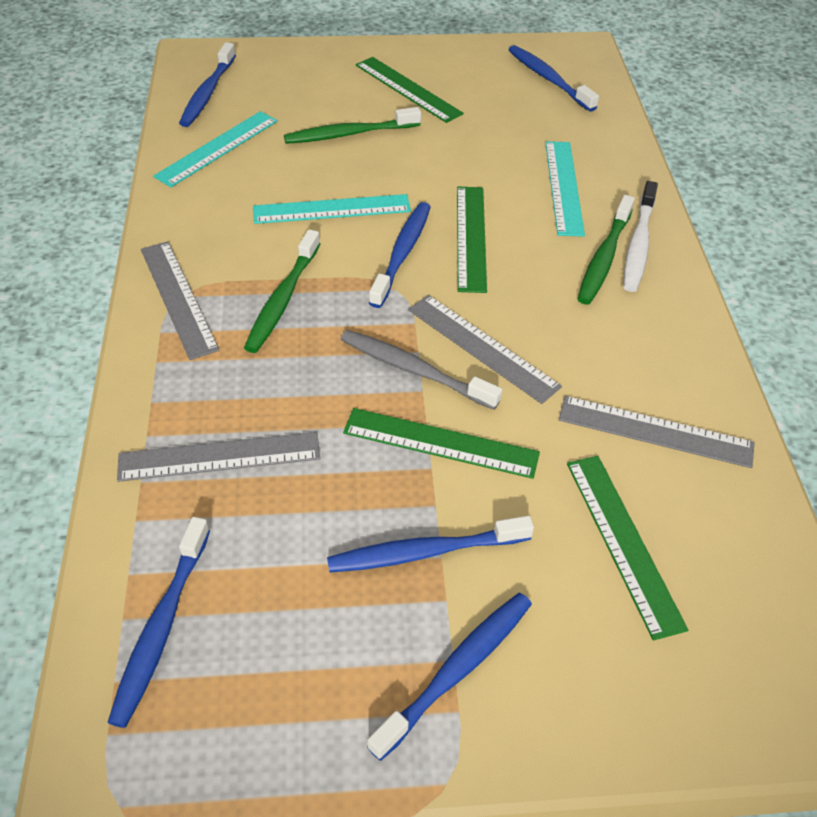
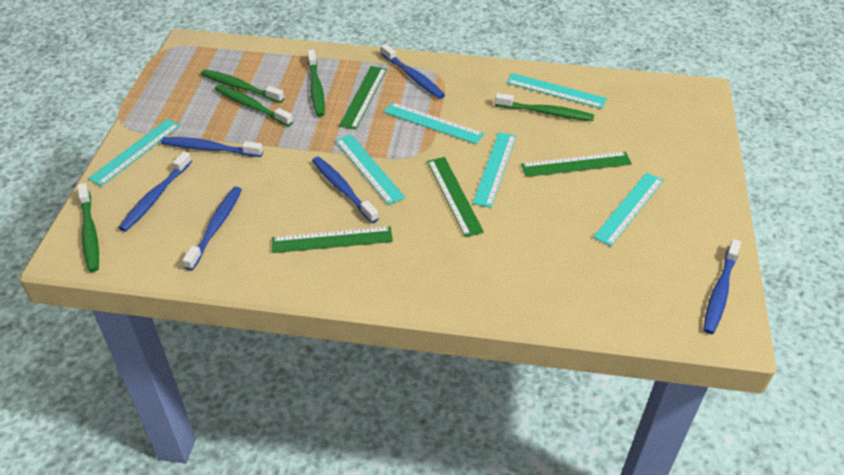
green toothbrush: [244,229,320,353] [284,107,421,144] [578,195,635,305] = 3 -> [77,183,99,272] [201,69,284,103] [215,84,293,126] [307,50,325,117] [495,93,594,121] = 5
grey ruler: [117,432,320,482] [141,242,220,360] [408,295,562,404] [559,396,755,468] = 4 -> none = 0
grey toothbrush: [340,330,502,410] = 1 -> none = 0
turquoise ruler: [153,111,278,187] [253,194,411,224] [545,141,585,237] = 3 -> [88,119,180,186] [335,134,405,205] [384,102,484,144] [472,132,516,208] [506,73,607,109] [593,172,664,246] = 6
white toothbrush: [624,181,658,292] = 1 -> none = 0

